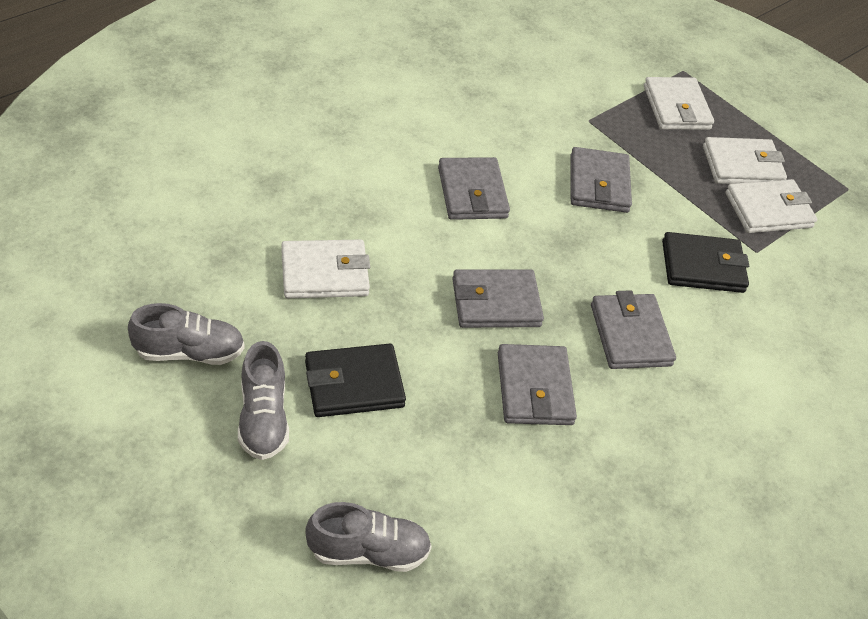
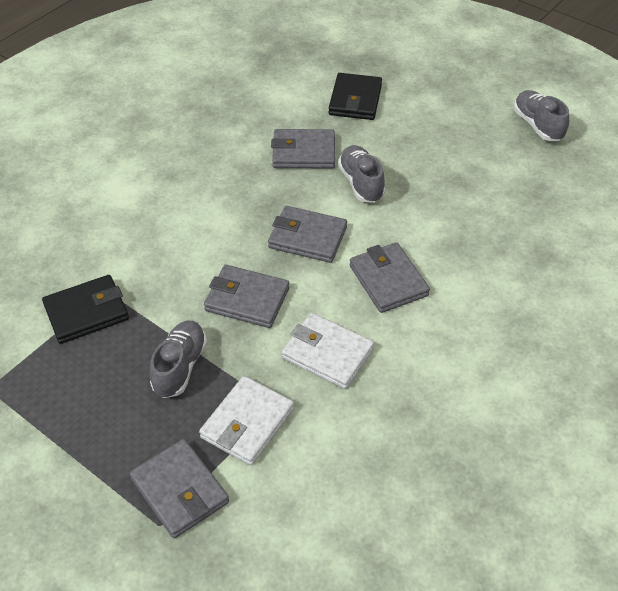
white wallet: [281,240,370,298] [644,77,714,130] [703,137,787,184] [726,179,817,233] = 4 -> [199,376,294,466] [282,313,374,389] = 2

